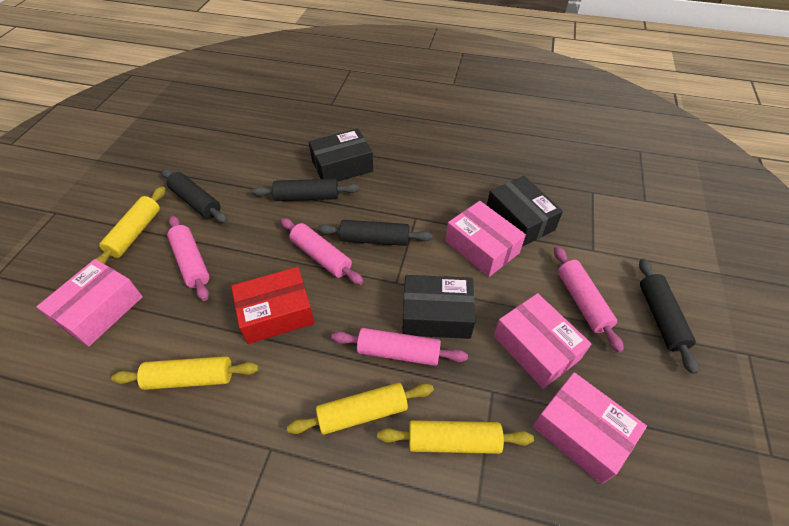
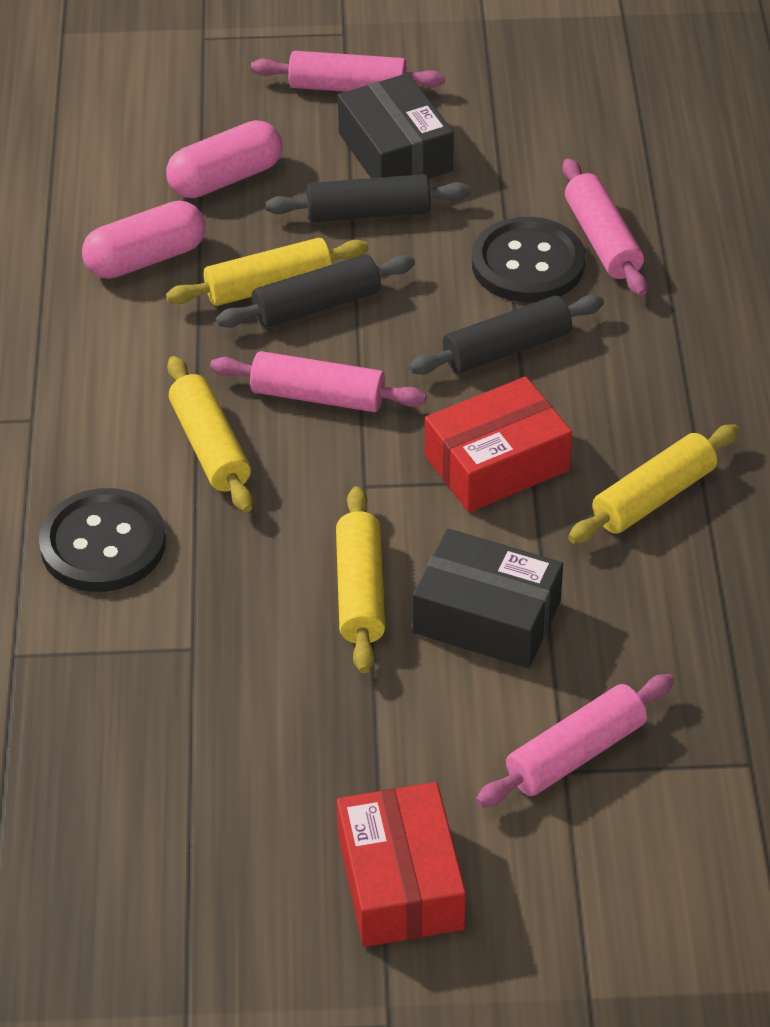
black box: [309,128,373,181] [402,275,475,339] [487,176,563,247] = 3 -> [338,73,454,179] [413,529,563,668] = 2
black button: none = 0 -> [39,488,166,592] [472,217,585,303] = 2
black rolling pin: [161,169,228,223] [252,179,360,201] [317,220,432,246] [639,259,698,374] = 4 -> [216,255,415,328] [265,174,471,222] [409,295,604,375] = 3
pink box: [36,259,143,346] [446,201,526,277] [494,293,591,389] [533,372,647,484] = 4 -> none = 0
pink capsule: none = 0 -> [82,201,205,279] [166,120,282,198] = 2
red box: [231,267,315,344] = 1 -> [337,782,466,947] [425,376,572,512] = 2

